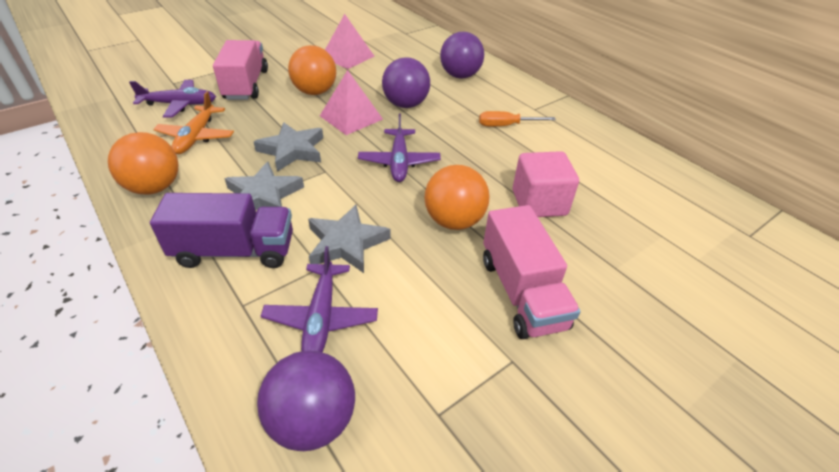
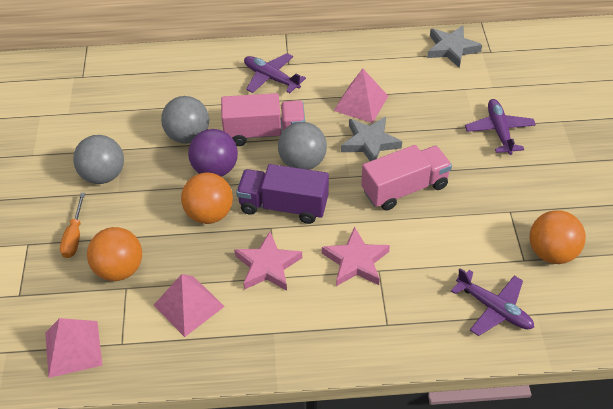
grey ball: none = 0 -> [73,135,124,184] [161,96,209,144] [278,122,327,170] = 3
grey star: [225,162,304,210] [254,122,323,172] [308,204,391,273] = 3 -> [341,117,402,161] [427,26,482,68] = 2
orange plane: [153,91,234,154] = 1 -> none = 0
pink cube: [513,151,579,217] = 1 -> none = 0
pink pyramid: [320,70,383,135] [325,14,375,69] = 2 -> [45,318,103,378] [154,274,225,337] [334,69,388,123] = 3
pink star: none = 0 -> [234,232,302,291] [322,227,390,286] = 2
purple ball: [257,350,355,451] [382,57,430,108] [440,32,484,79] = 3 -> [188,129,238,177] = 1

